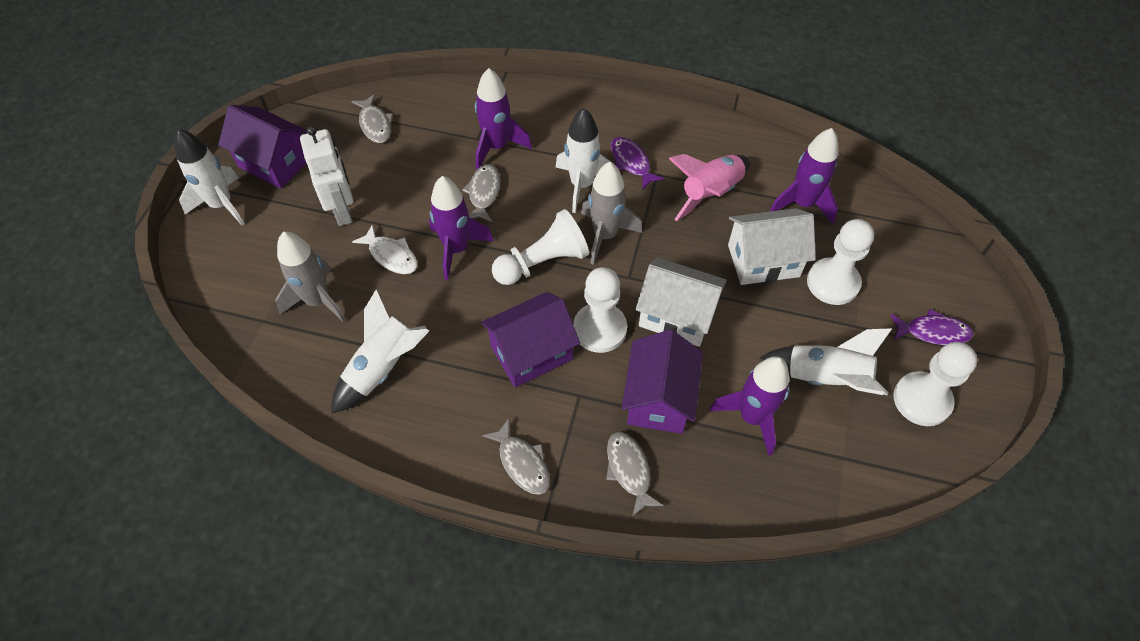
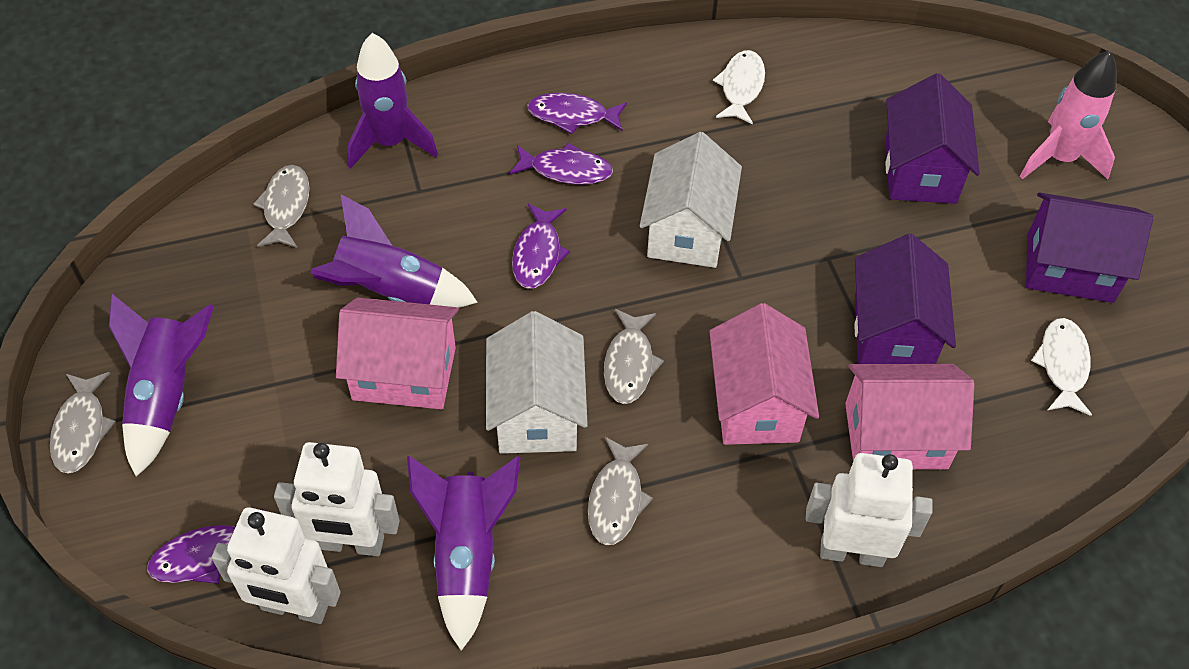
grey rocket: [275,232,346,323] [581,162,642,265] = 2 -> none = 0
pink house: none = 0 -> [336,297,459,409] [709,303,819,445] [845,364,975,470] = 3
purple fish: [611,137,665,190] [890,309,974,345] = 2 -> [147,509,264,584] [509,142,613,185] [512,204,570,289] [527,93,627,134] = 4
white fish: [352,225,418,274] = 1 -> [713,50,765,124] [1031,318,1092,416] = 2
white pawn: [492,209,589,285] [573,267,627,353] [807,219,874,305] [893,342,977,426] = 4 -> none = 0
white robot: [300,126,353,226] = 1 -> [212,507,341,624] [274,442,399,556] [806,453,933,567] = 3
white rocket: [174,129,245,226] [331,290,429,414] [556,108,611,213] [760,328,892,395] = 4 -> none = 0

